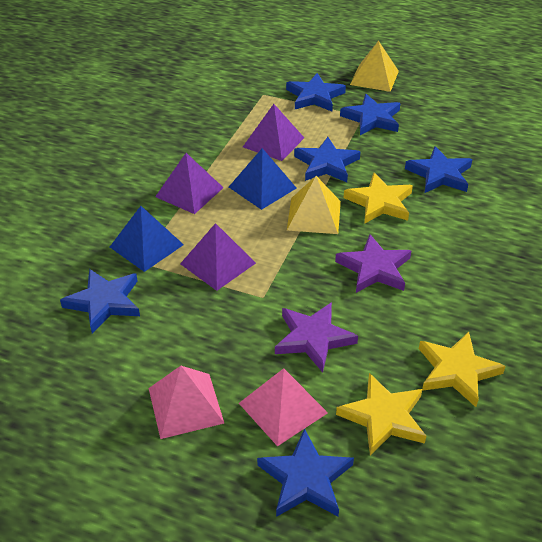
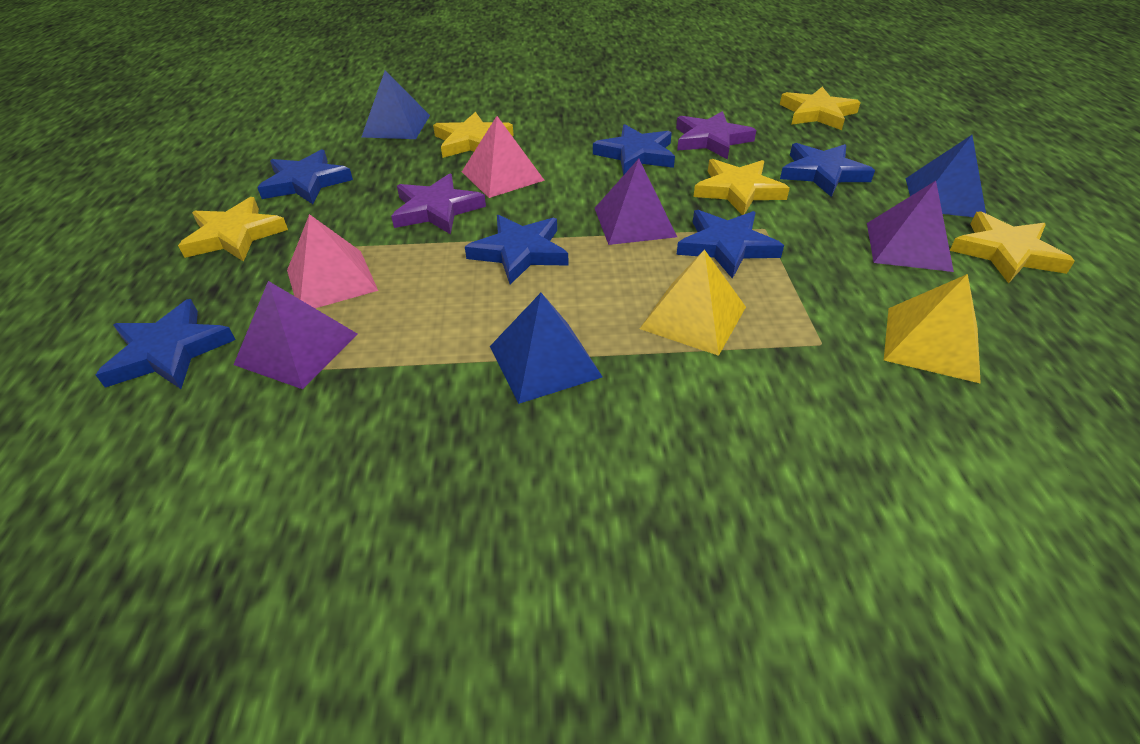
blue pyramid: [110,206,184,272] [229,148,297,210] = 2 -> [362,71,430,139] [490,293,603,404] [906,135,986,217] = 3
yellow star: [336,373,426,455] [344,173,413,224] [419,332,506,407] = 3 -> [178,197,288,262] [433,112,514,158] [693,159,790,215] [780,87,861,130] [950,211,1075,283] = 5

